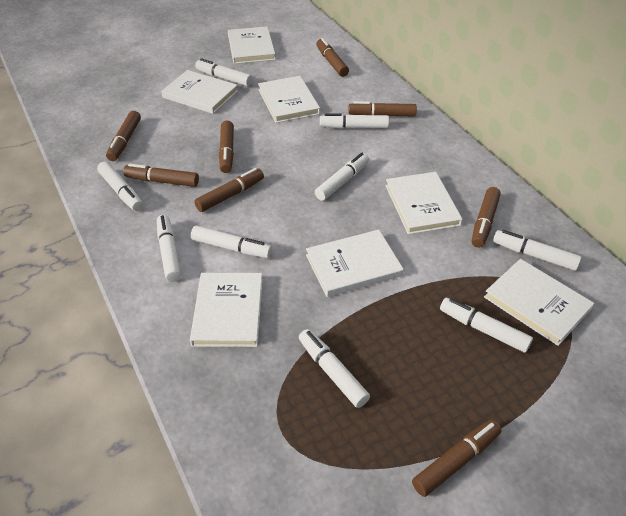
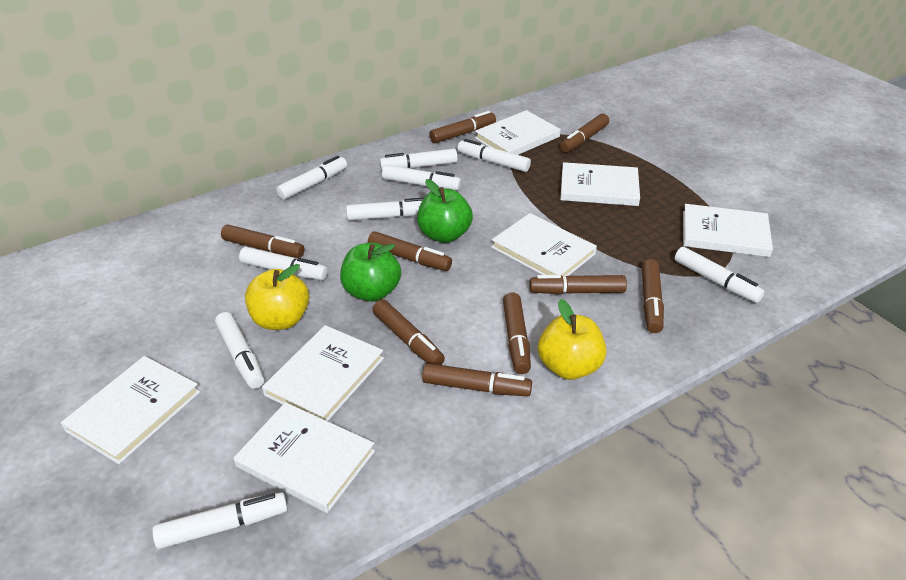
brown marker: [106,111,141,161] [123,164,199,187] [194,168,264,212] [219,121,234,173] [316,38,349,77] [348,101,417,116] [412,420,502,497] [472,187,501,248] = 8 -> [221,225,304,258] [368,231,452,271] [372,299,445,365] [422,363,532,396] [429,111,496,143] [503,292,531,374] [529,275,627,294] [560,114,609,153] [642,259,664,333] = 9
green apple: none = 0 -> [340,243,401,302] [417,179,473,243] = 2
yellow apple: none = 0 -> [245,264,309,330] [538,299,607,380] = 2

